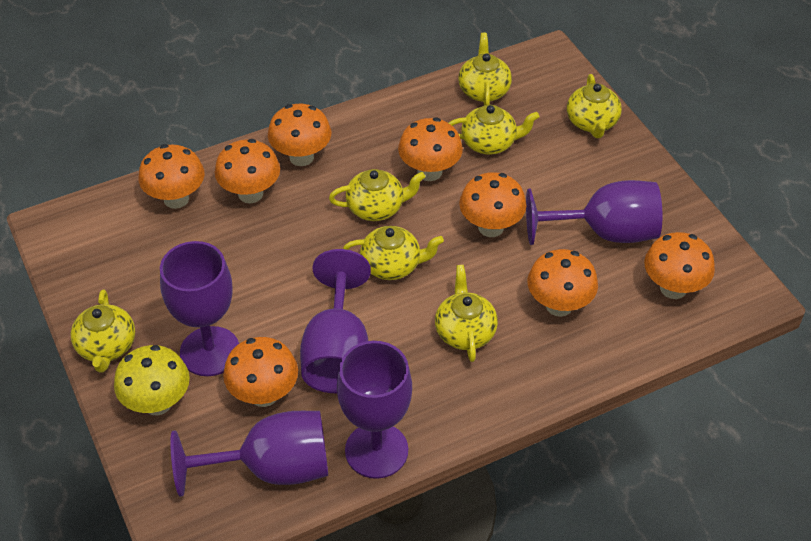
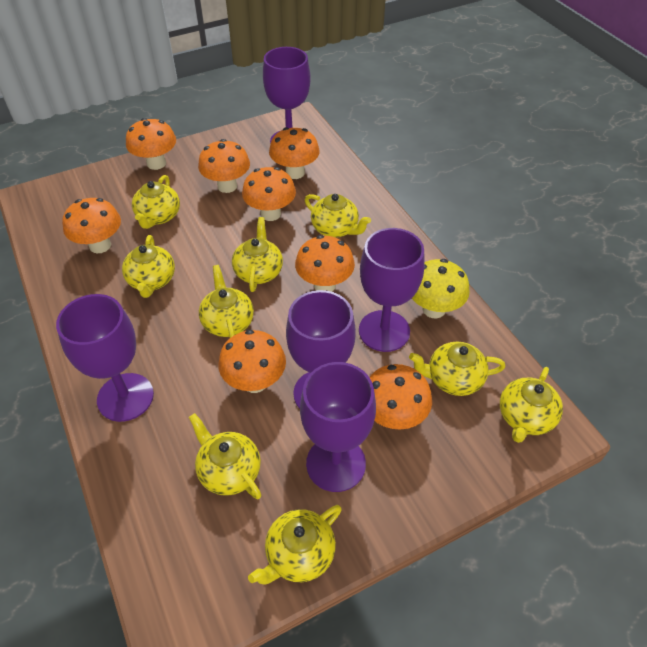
yellow teapot: [70,289,135,373] [329,169,425,221] [343,226,444,280] [435,265,498,362] [449,105,539,155] [458,33,512,105] [567,74,622,138] = 7 -> [122,235,175,298] [132,175,180,229] [189,413,261,499] [199,265,254,338] [232,217,283,292] [248,505,342,584] [305,194,371,238] [409,342,505,396] [500,367,563,443] = 9

